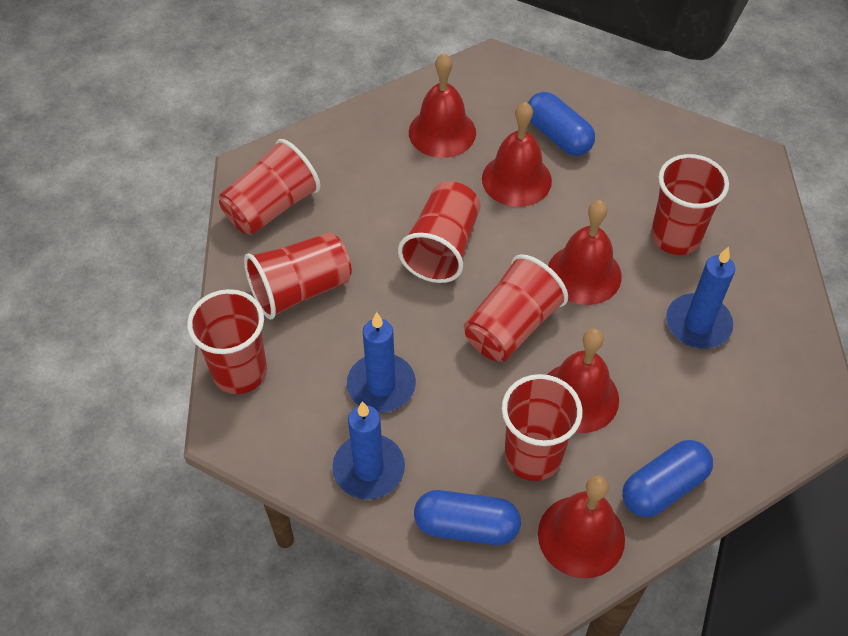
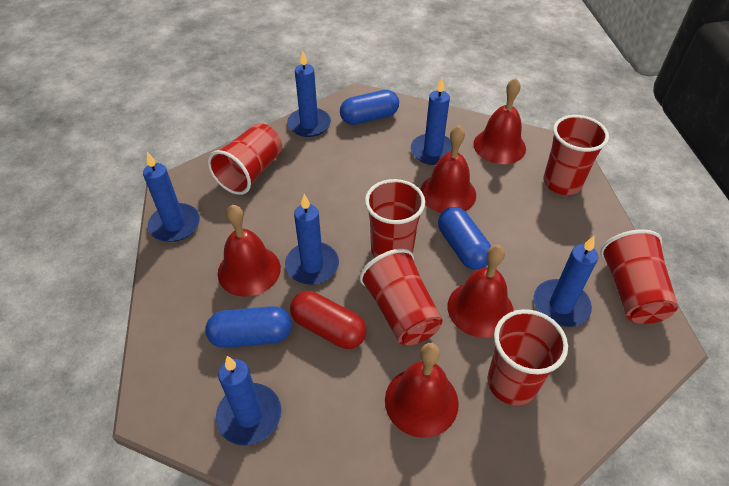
blue candle: [332,401,405,499] [347,312,416,412] [666,247,735,349] = 3 -> [143,152,200,242] [216,356,281,445] [285,194,339,285] [287,51,331,137] [411,78,452,165] [534,236,598,327] = 6
red capsule: none = 0 -> [290,291,367,349] = 1
red cup: [187,289,267,394] [219,139,320,235] [244,232,352,319] [398,181,481,283] [464,254,568,361] [502,374,583,481] [651,154,729,255] = 7 -> [208,123,282,195] [359,249,443,345] [365,179,425,257] [487,309,568,405] [543,115,609,195] [600,229,678,324] = 6

